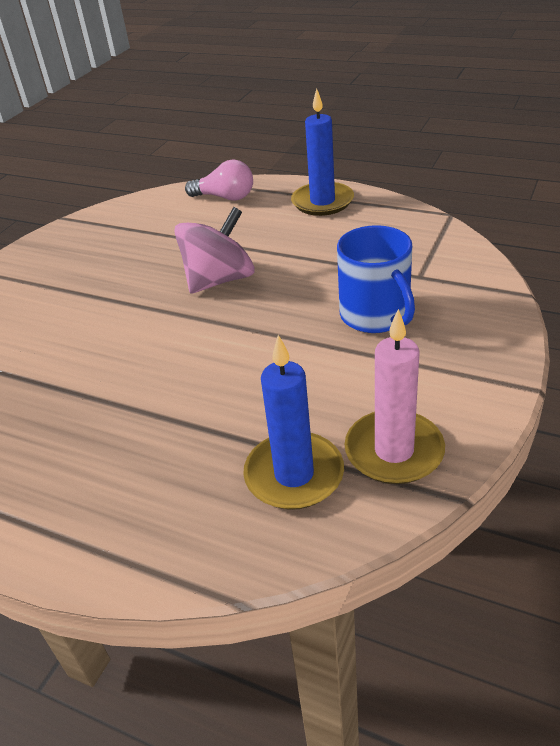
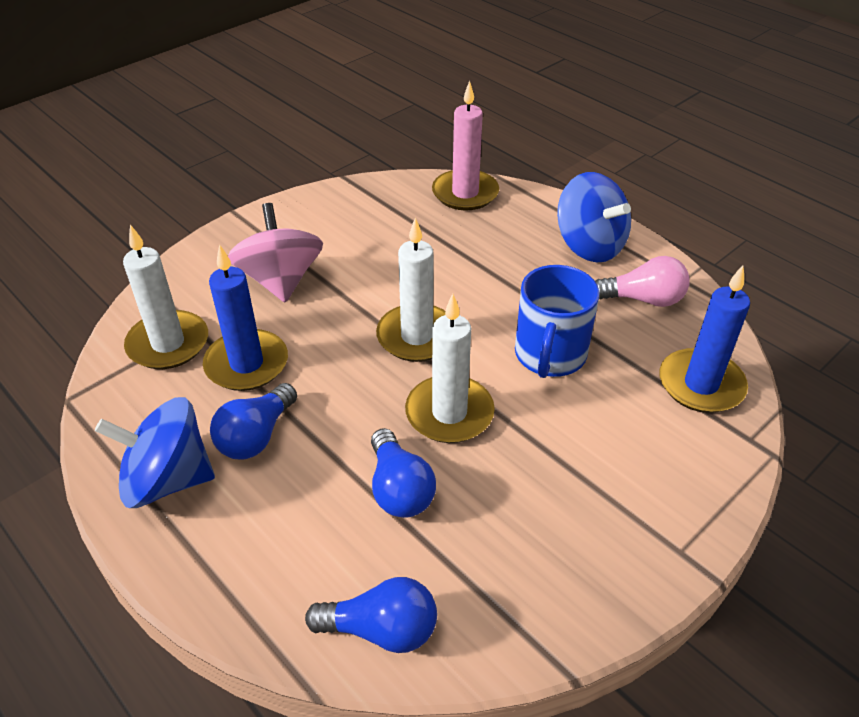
blue light bulb: none = 0 -> [210,383,297,460] [305,577,437,653] [371,428,436,518] = 3
blue spinning top: none = 0 -> [95,397,215,508] [557,172,631,263] = 2
white candle: none = 0 -> [123,225,208,369] [376,217,445,362] [405,294,495,443] = 3

